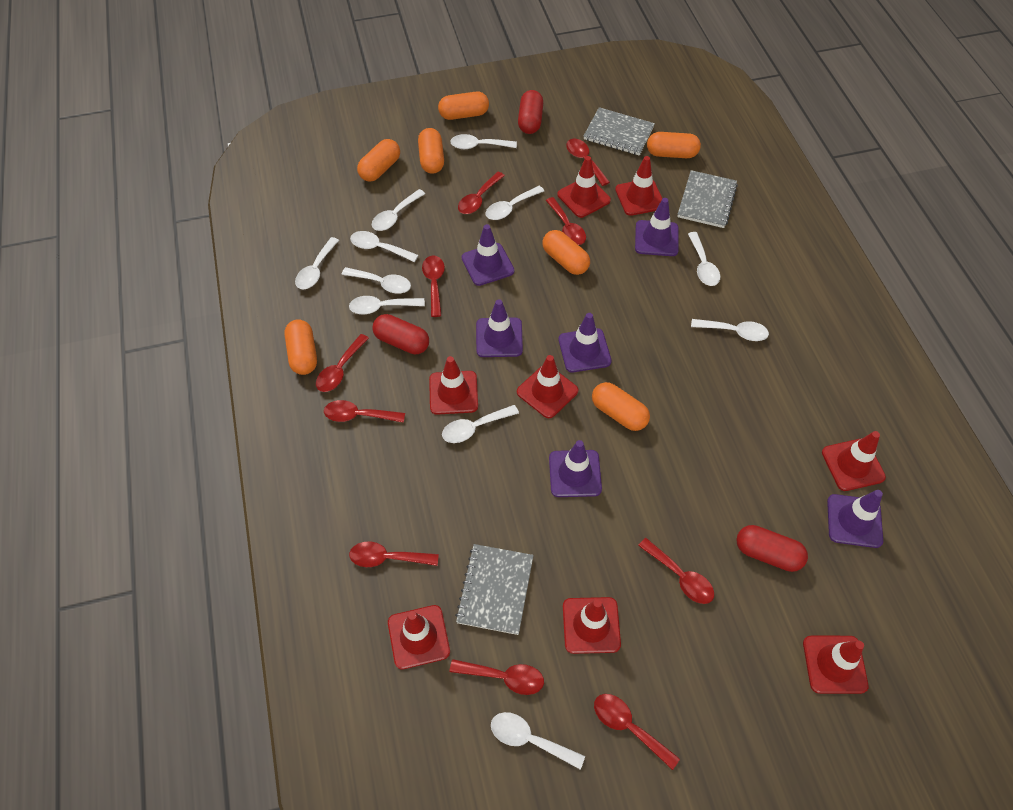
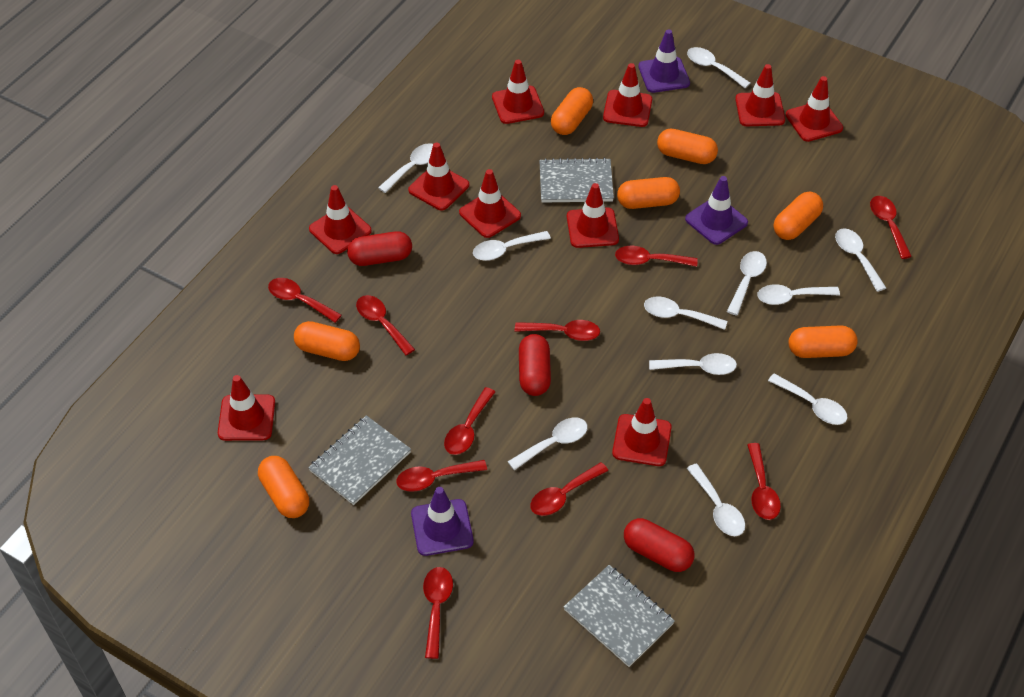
purple traffic cone: [462,224,515,286] [476,299,523,357] [549,440,602,497] [558,313,612,372] [635,198,679,256] [827,490,883,548] = 6 -> [411,487,474,556] [638,29,690,93] [685,176,748,245] = 3
red traffic cone: [388,605,450,669] [429,356,478,415] [517,355,578,418] [557,156,611,218] [563,597,621,654] [615,156,663,216] [803,636,869,694] [822,431,886,491] = 8 -> [218,375,275,441] [309,185,372,254] [408,143,469,210] [459,169,521,238] [492,60,544,124] [567,183,619,248] [603,63,652,127] [612,398,672,466] [735,64,785,126] [786,76,843,142] = 10

